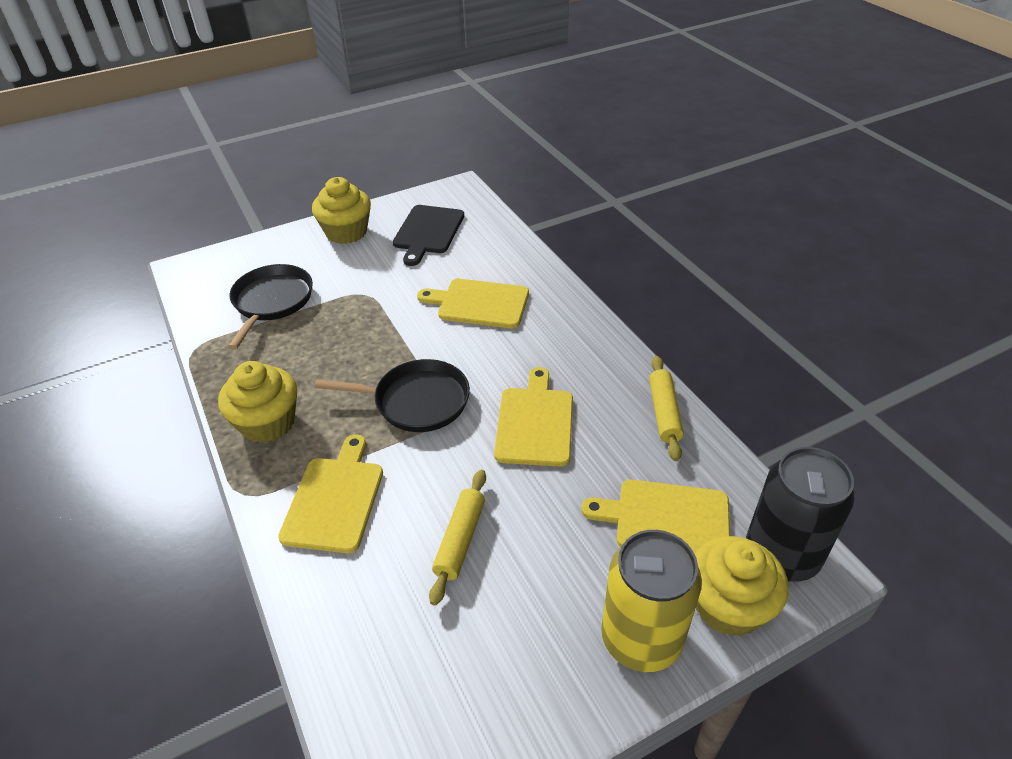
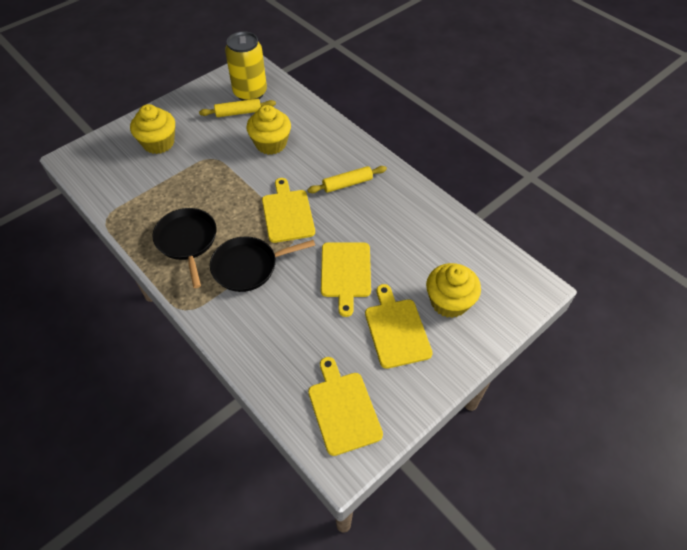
black can: [746,447,855,582] = 1 -> none = 0
black cutting board: [393,205,464,266] = 1 -> none = 0

